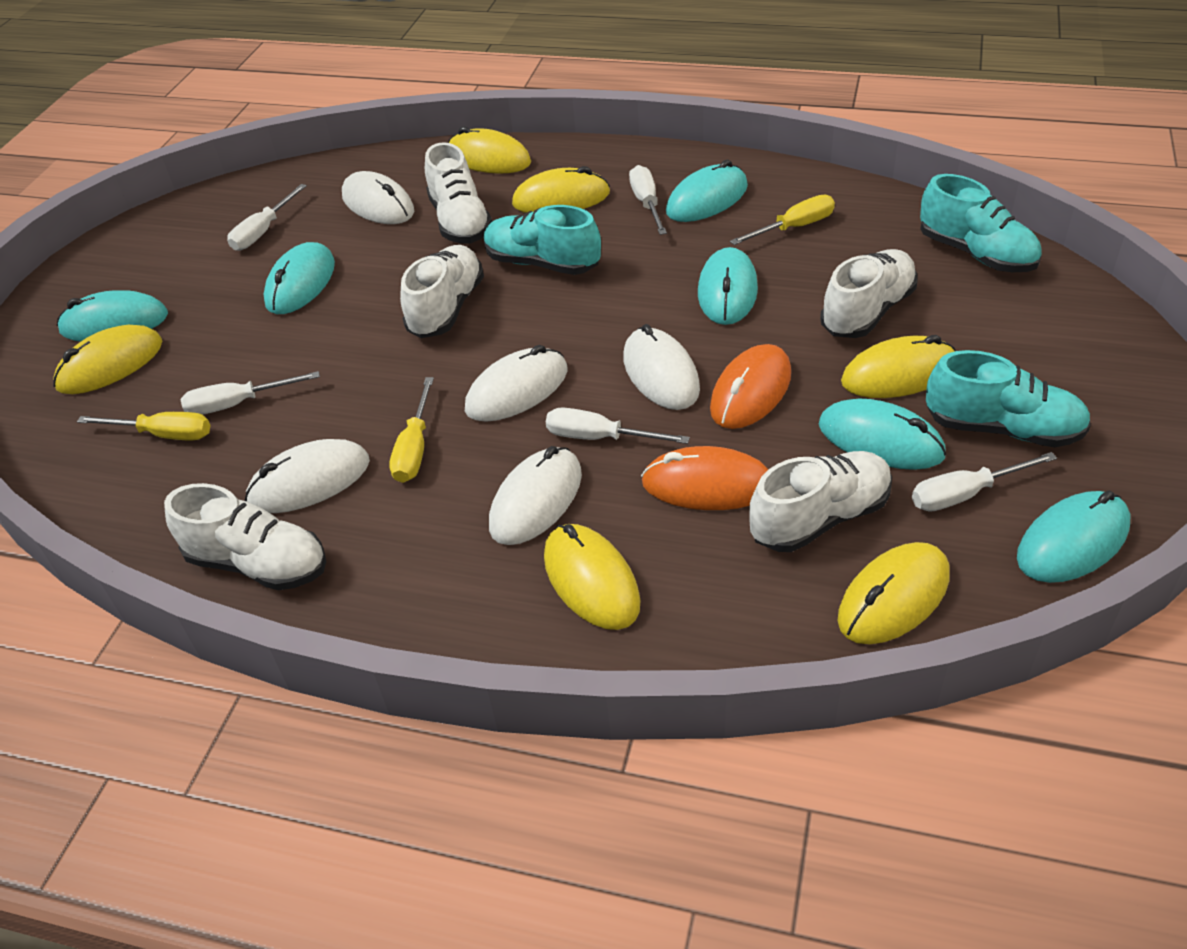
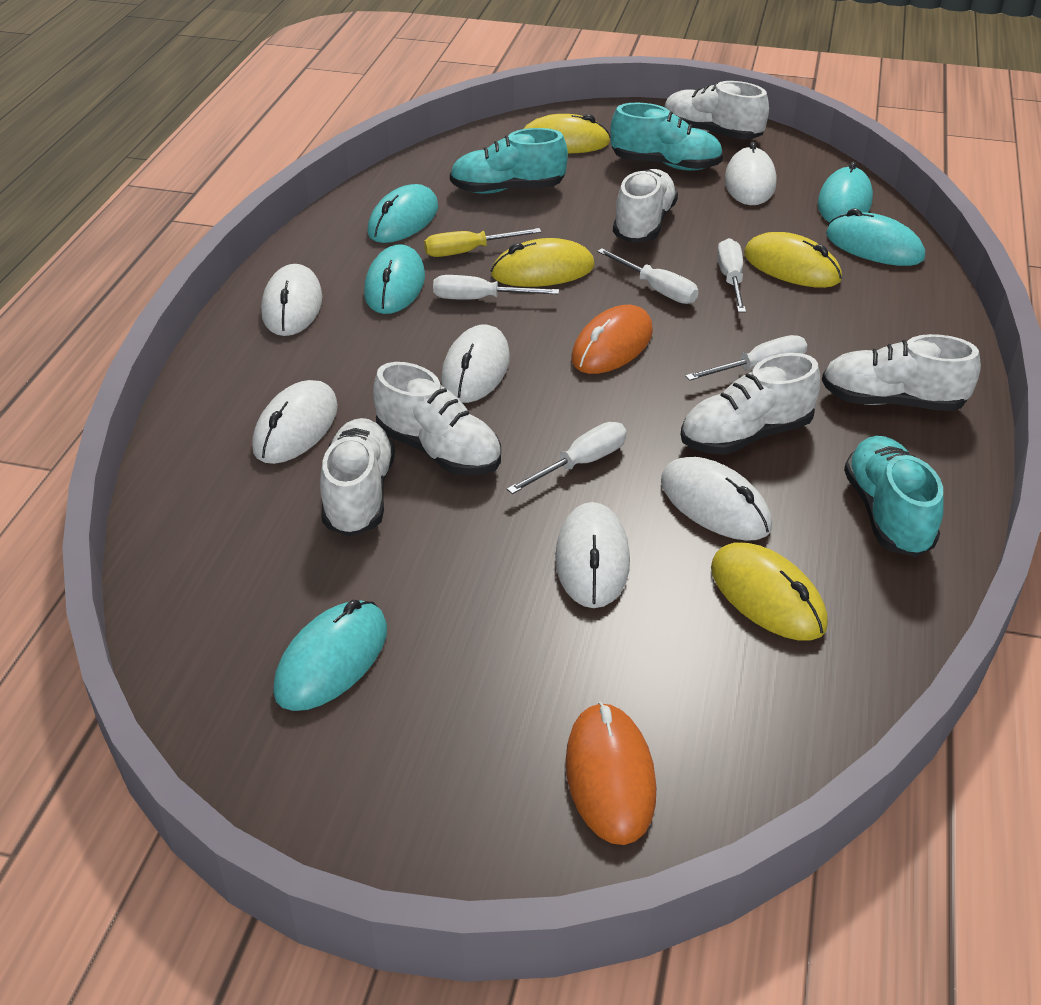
turquoise mouse: [57,290,168,342] [264,242,335,314] [666,160,748,222] [698,247,758,325] [819,399,947,470] [1017,491,1130,583] = 6 -> [273,600,387,711] [364,244,425,314] [368,184,438,243] [818,161,873,223] [826,208,925,266] = 5
white mouse: [245,439,370,513] [342,171,414,224] [465,345,567,422] [489,446,582,545] [623,324,700,410] = 5 -> [252,380,338,464] [261,264,322,336] [441,325,510,403] [555,502,630,608] [661,457,772,541] [725,142,776,205] = 6
white shoe: [164,483,326,591] [400,245,484,338] [425,142,492,243] [749,451,892,552] [820,249,918,338] = 5 -> [320,418,395,536] [373,362,501,476] [613,169,678,243] [664,81,769,140] [681,353,820,455] [822,334,981,411] = 6
yellow mouse: [53,325,162,394] [448,126,531,174] [512,166,610,213] [544,524,641,630] [838,542,950,644] [841,335,956,398] = 6 -> [491,238,595,287] [524,114,611,153] [711,543,828,641] [744,232,842,288] = 4
yellow screwdriver: [77,412,211,440] [389,377,434,483] [730,195,835,245] = 3 -> [424,228,542,257] = 1

